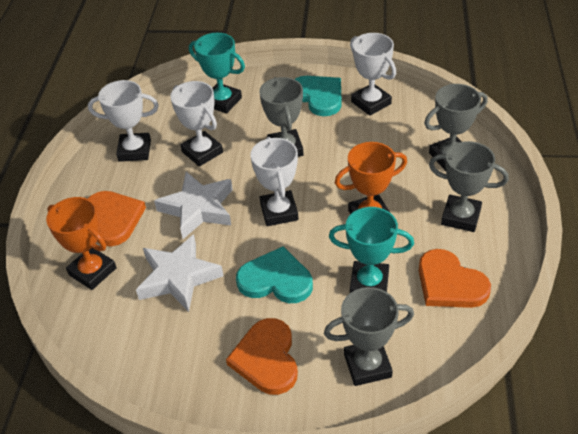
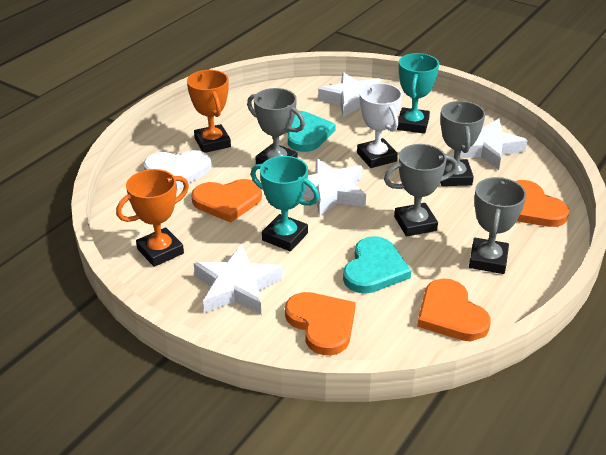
orange heart: [88,191,146,247] [226,318,298,395] [418,249,491,308] = 3 -> [191,179,262,223] [285,292,356,355] [417,278,490,341] [515,180,570,227] = 4
white heart: none = 0 -> [143,150,212,190] = 1
white star: [136,234,224,312] [154,172,233,239] = 2 -> [194,244,283,315] [303,158,366,217] [318,72,382,117] [460,119,528,170] = 4
white trophy: [88,80,159,162] [170,81,223,167] [250,137,298,226] [350,33,396,116] = 4 -> [357,83,402,168] = 1

